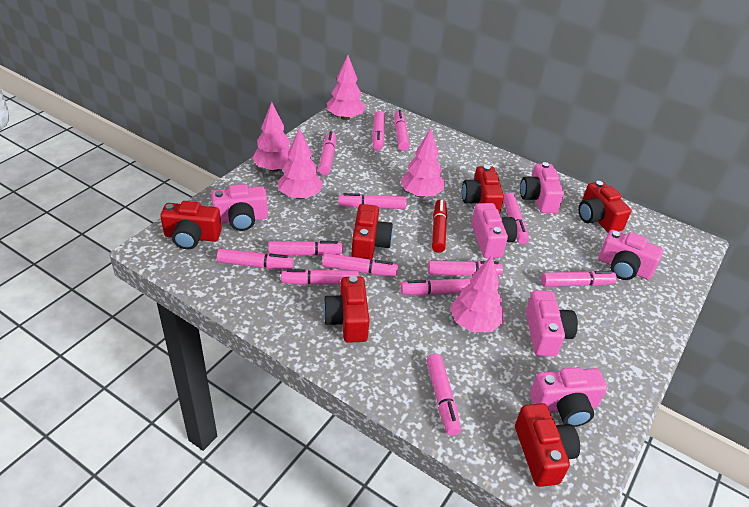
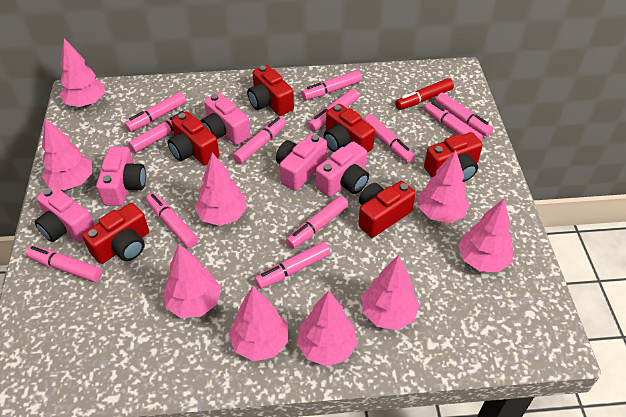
pink camera: [211,184,268,231] [471,203,517,258] [520,162,564,213] [526,290,578,357] [530,367,607,427] [598,230,663,280] = 6 -> [34,186,94,243] [96,146,146,206] [200,93,251,145] [276,133,327,191] [316,141,369,197] = 5
pink marker: [217,248,294,269] [268,241,343,256] [281,269,359,285] [318,131,336,175] [322,253,398,276] [338,193,407,209] [372,111,385,151] [394,110,409,151] [401,278,471,295] [427,354,461,436] [428,260,503,276] [503,192,529,244] [541,271,617,287] = 13 -> [26,245,102,282] [125,92,186,132] [128,111,187,153] [146,193,198,248] [232,117,286,164] [255,242,331,289] [286,196,348,249] [301,70,362,100] [308,89,359,131] [363,114,415,163] [424,102,483,141] [436,93,493,136] = 12
pink tree: [252,102,291,172] [278,128,323,199] [327,55,365,120] [401,128,444,198] [450,255,504,332] = 5 -> [42,118,92,190] [60,38,105,107] [163,244,221,318] [195,152,247,226] [228,286,288,361] [297,291,357,366] [362,255,420,330] [418,150,470,223] [458,199,513,272] = 9

